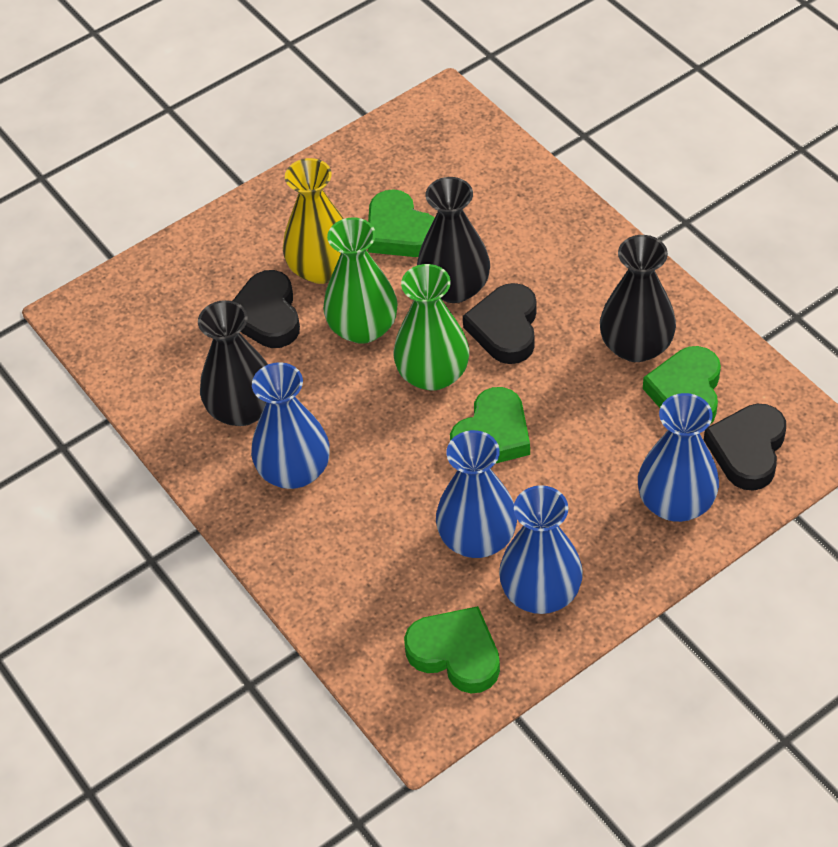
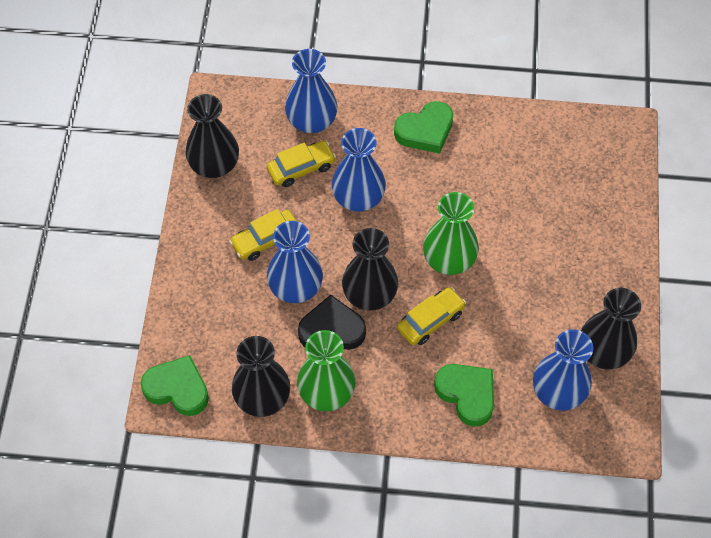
black heart: [233,270,300,348] [463,283,537,364] [704,404,786,491] = 3 -> [298,295,366,350] = 1
black vase: [198,300,268,426] [417,177,490,303] [600,235,676,362] = 3 -> [186,94,239,178] [232,336,290,417] [342,228,398,311] [581,288,641,369] = 4
green heart: [368,189,435,257] [404,606,500,694] [450,387,530,464] [643,346,721,423] = 4 -> [141,355,209,416] [394,101,453,154] [434,364,494,427] = 3
yellow car: none = 0 -> [229,209,297,261] [267,141,336,187] [397,287,466,345] = 3
yellow vase: [283,158,344,284] = 1 -> none = 0

